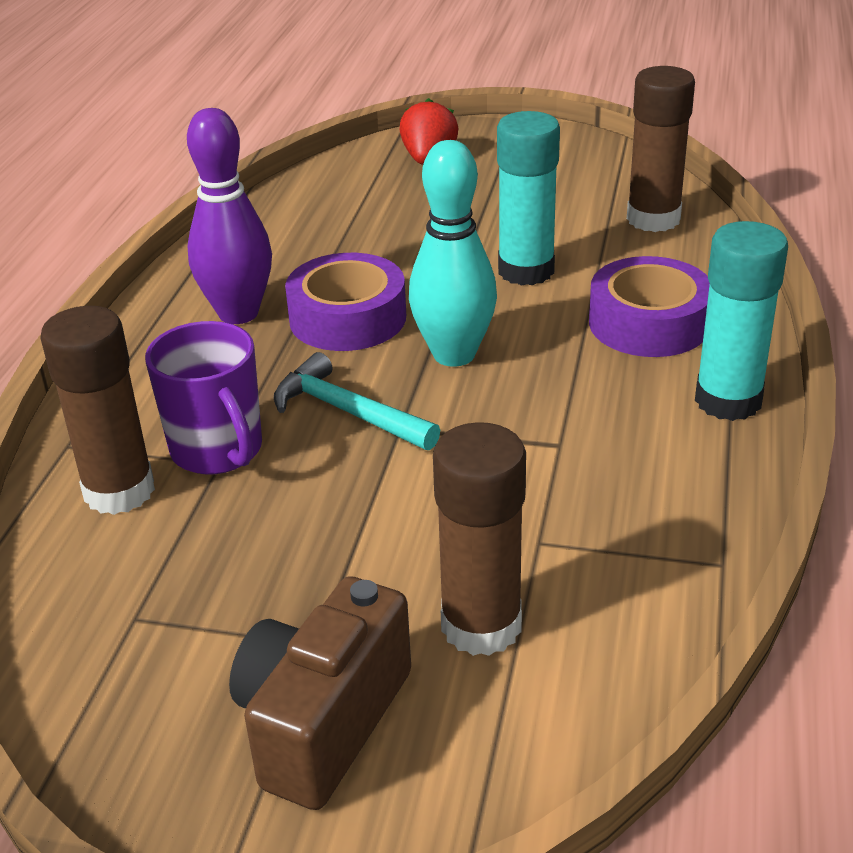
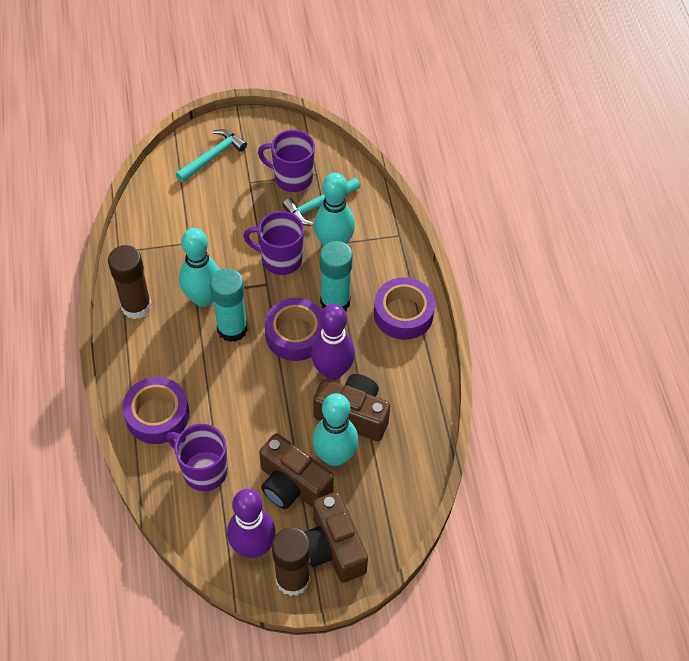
brown camera: [229,576,411,810] = 1 -> [259,433,334,509] [304,492,368,583] [313,374,390,441] = 3
brown glue stick: [40,306,155,515] [433,422,526,656] [627,66,695,232] = 3 -> [108,245,152,319] [272,527,310,596] = 2
purple bowling pin: [187,108,272,324] = 1 -> [227,489,276,558] [311,304,355,380] = 2
purple mug: [145,321,262,475] = 1 -> [167,424,228,491] [243,211,304,275] [258,130,315,192] = 3
purple tape: [285,253,406,351] [589,256,710,357] = 2 -> [123,377,189,444] [265,298,322,361] [374,277,435,340] = 3
red strawberry: [400,98,459,165] = 1 -> none = 0
turquoise bowling pin: [409,140,497,367] = 1 -> [179,228,220,307] [312,393,358,466] [314,173,355,246] = 3
turquoise hammer: [274,352,440,450] = 1 -> [176,129,247,182] [282,178,361,226] = 2

